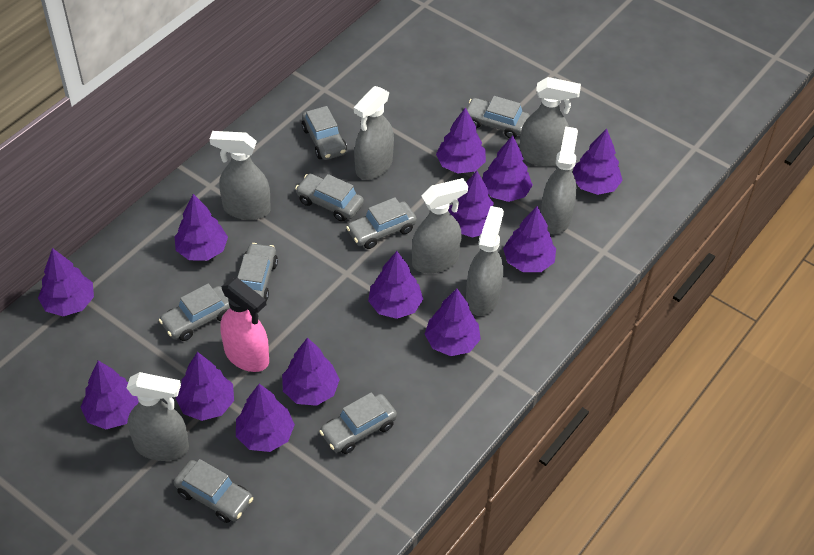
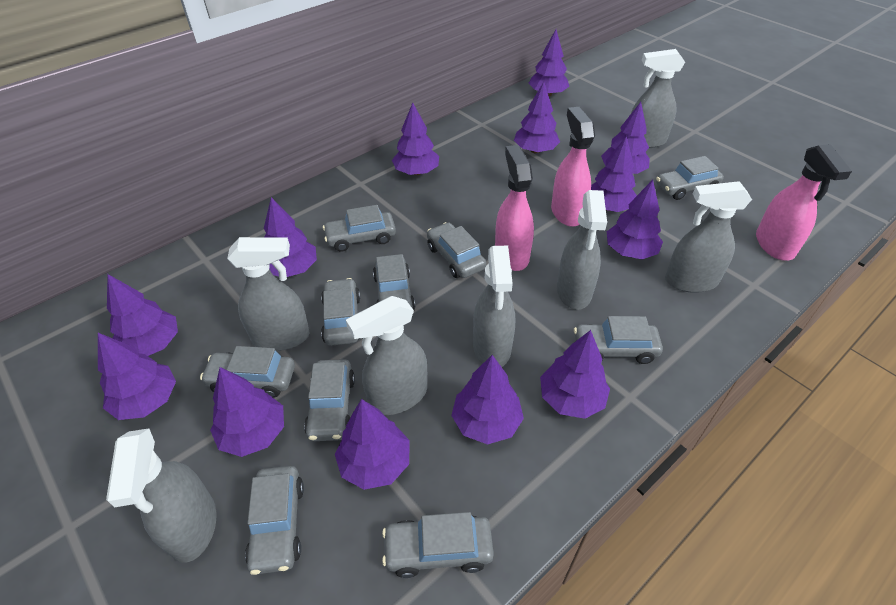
grey car: [159,283,230,341] [174,459,253,523] [237,243,278,301] [295,174,364,221] [302,106,347,160] [319,392,397,454] [346,197,417,249] [467,96,530,138] = 8 -> [200,346,295,398] [245,466,304,575] [304,359,355,441] [321,278,361,346] [323,205,396,252] [373,254,415,310] [382,512,494,578] [427,222,486,278] [574,316,663,364] [656,156,724,200] = 10
pink spray bottle: [220,278,269,372] = 1 -> [495,145,534,271] [551,107,595,227] [756,144,852,261] = 3

